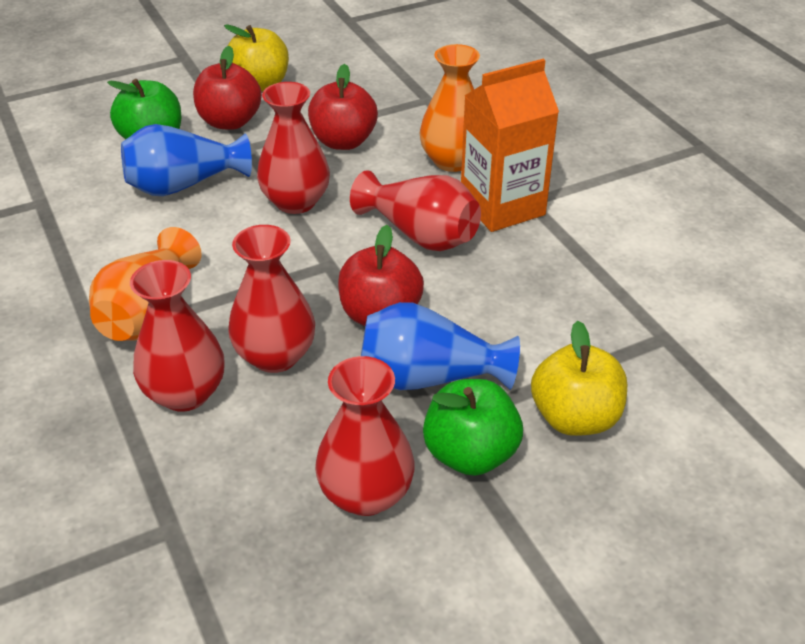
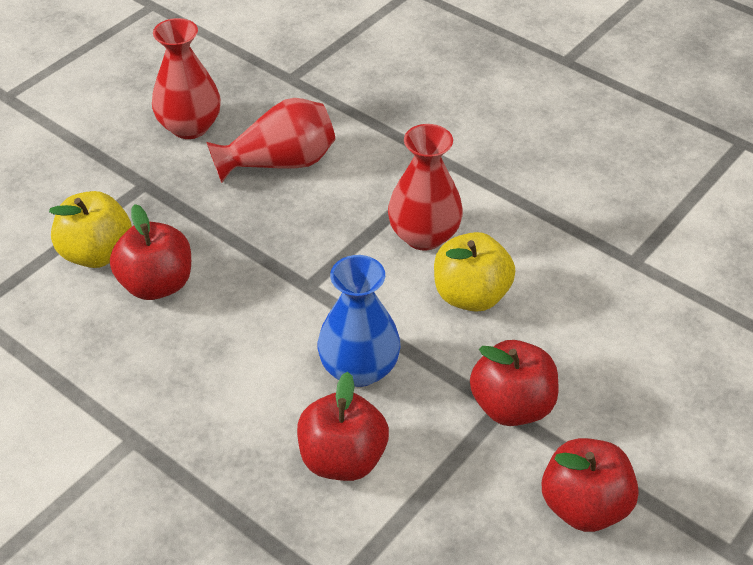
blue vase: [121,124,252,196] [361,302,520,390] = 2 -> [318,255,401,387] = 1
green apple: [107,79,181,140] [423,379,523,476] = 2 -> none = 0
orange carton: [461,59,559,232] = 1 -> none = 0
orange vase: [89,227,202,341] [419,44,480,172] = 2 -> none = 0
red apple: [193,46,262,130] [308,64,378,150] [338,225,424,326] = 3 -> [110,204,191,300] [297,372,389,481] [470,340,558,426] [541,438,639,532] = 4
red vase: [130,260,225,412] [228,225,315,373] [257,82,330,214] [315,356,415,516] [350,170,481,251] = 5 -> [152,18,221,139] [206,98,335,183] [388,124,463,251] = 3

